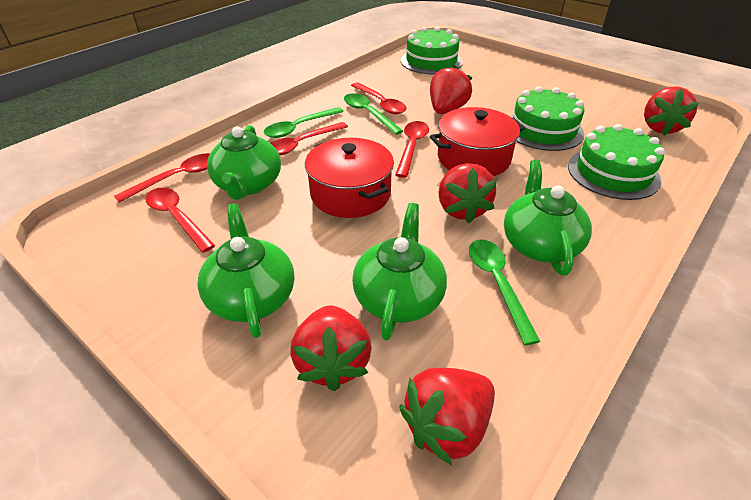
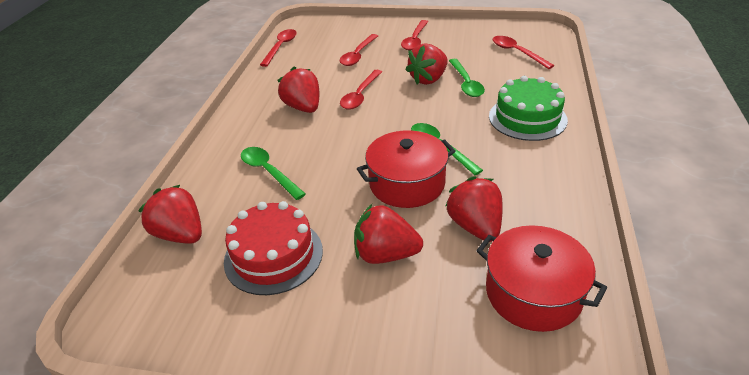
green cake: [401,27,463,75] [510,86,584,151] [568,124,665,200] = 3 -> [489,76,568,141] = 1
green teapot: [197,203,294,338] [207,125,281,200] [352,203,447,340] [504,160,592,276] = 4 -> none = 0
red cake: none = 0 -> [224,201,323,295] = 1

